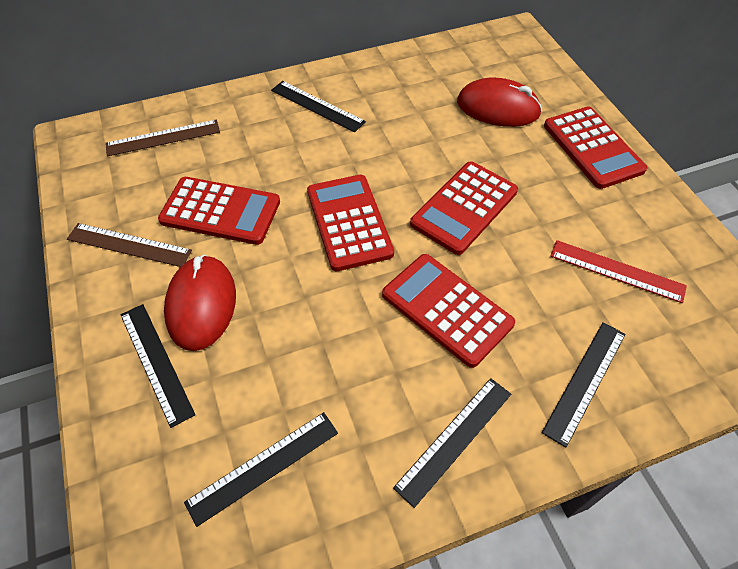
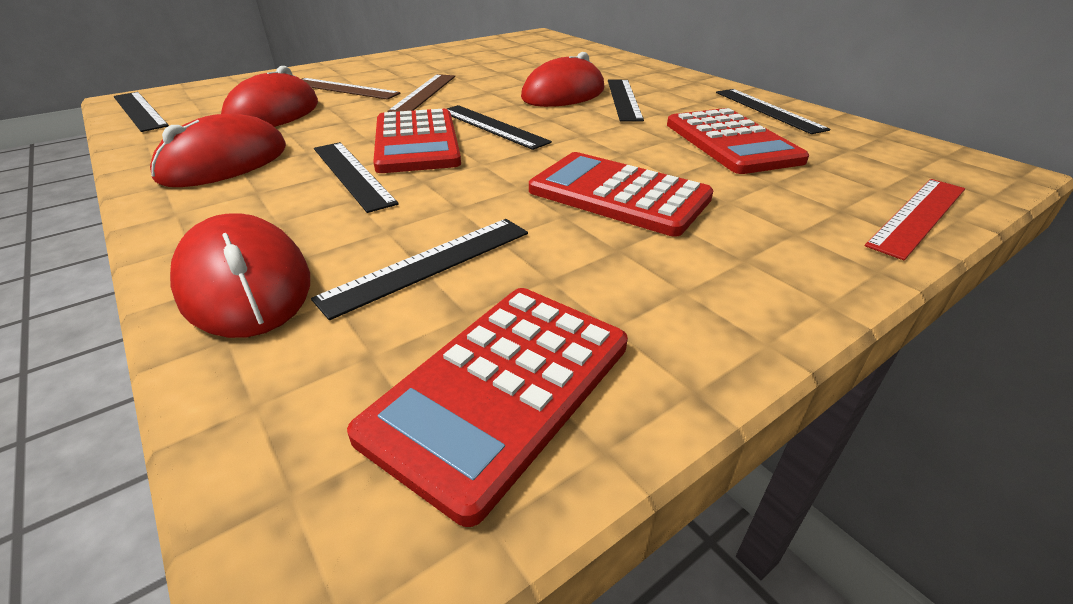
black ruler: [120,304,195,428] [184,412,338,527] [271,81,366,132] [393,378,511,508] [542,322,626,448] = 5 -> [114,92,169,132] [311,219,528,320] [314,142,399,213] [447,105,552,150] [608,80,644,122] [716,89,830,134] = 6
red calculator: [158,177,280,245] [307,175,394,271] [382,254,515,368] [410,161,518,255] [544,106,647,189] = 5 -> [347,288,628,527] [373,109,461,173] [529,152,714,237] [667,108,809,174] = 4
red mouse: [164,255,236,351] [457,78,542,127] = 2 -> [150,114,286,187] [170,213,310,338] [221,66,318,127] [521,52,604,107] = 4

